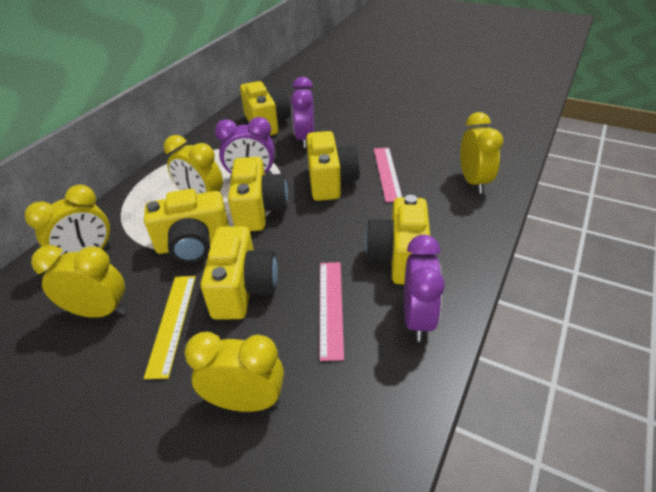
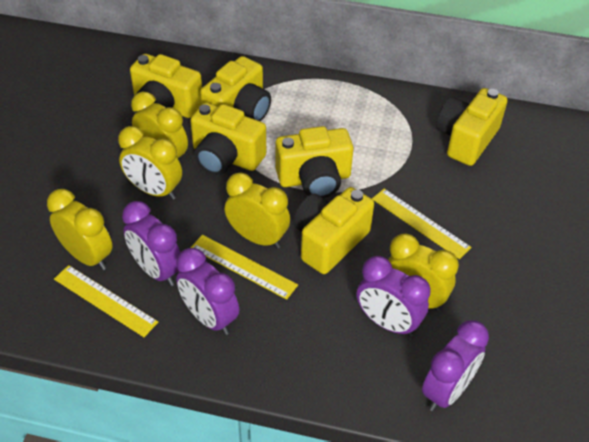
pink ruler: [319,262,344,361] [374,148,403,202] = 2 -> none = 0
purple clock: [215,117,274,179] [291,77,314,148] [404,235,445,342] = 3 -> [122,201,181,286] [176,248,239,335] [357,256,430,337] [422,320,489,411] = 4
yellow ruler: [144,276,196,379] = 1 -> [54,265,158,337] [190,235,298,300] [372,189,472,259] = 3

